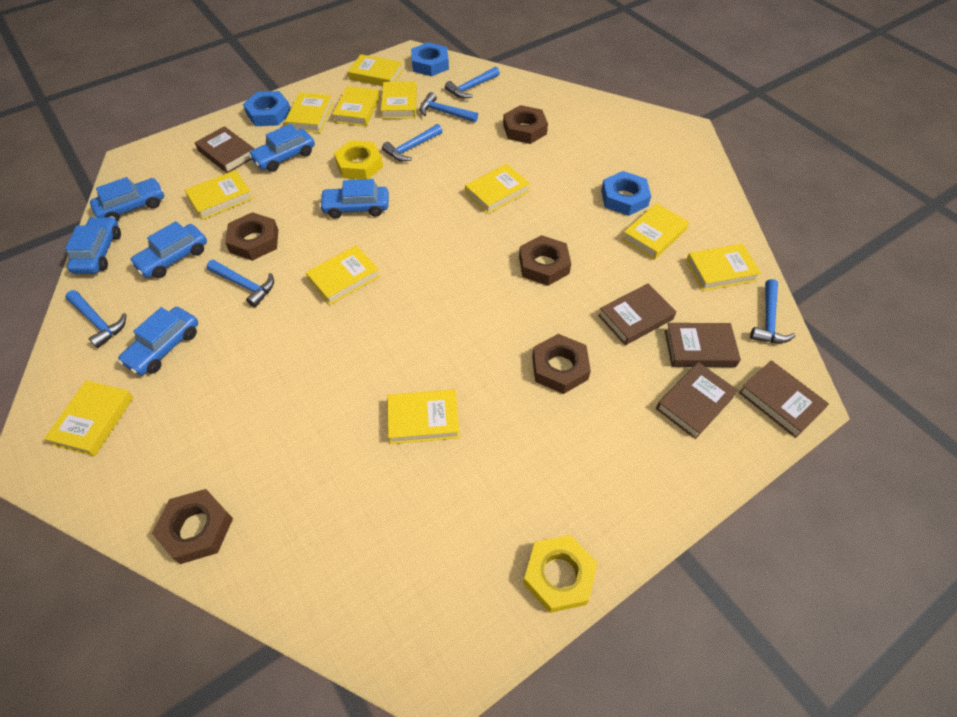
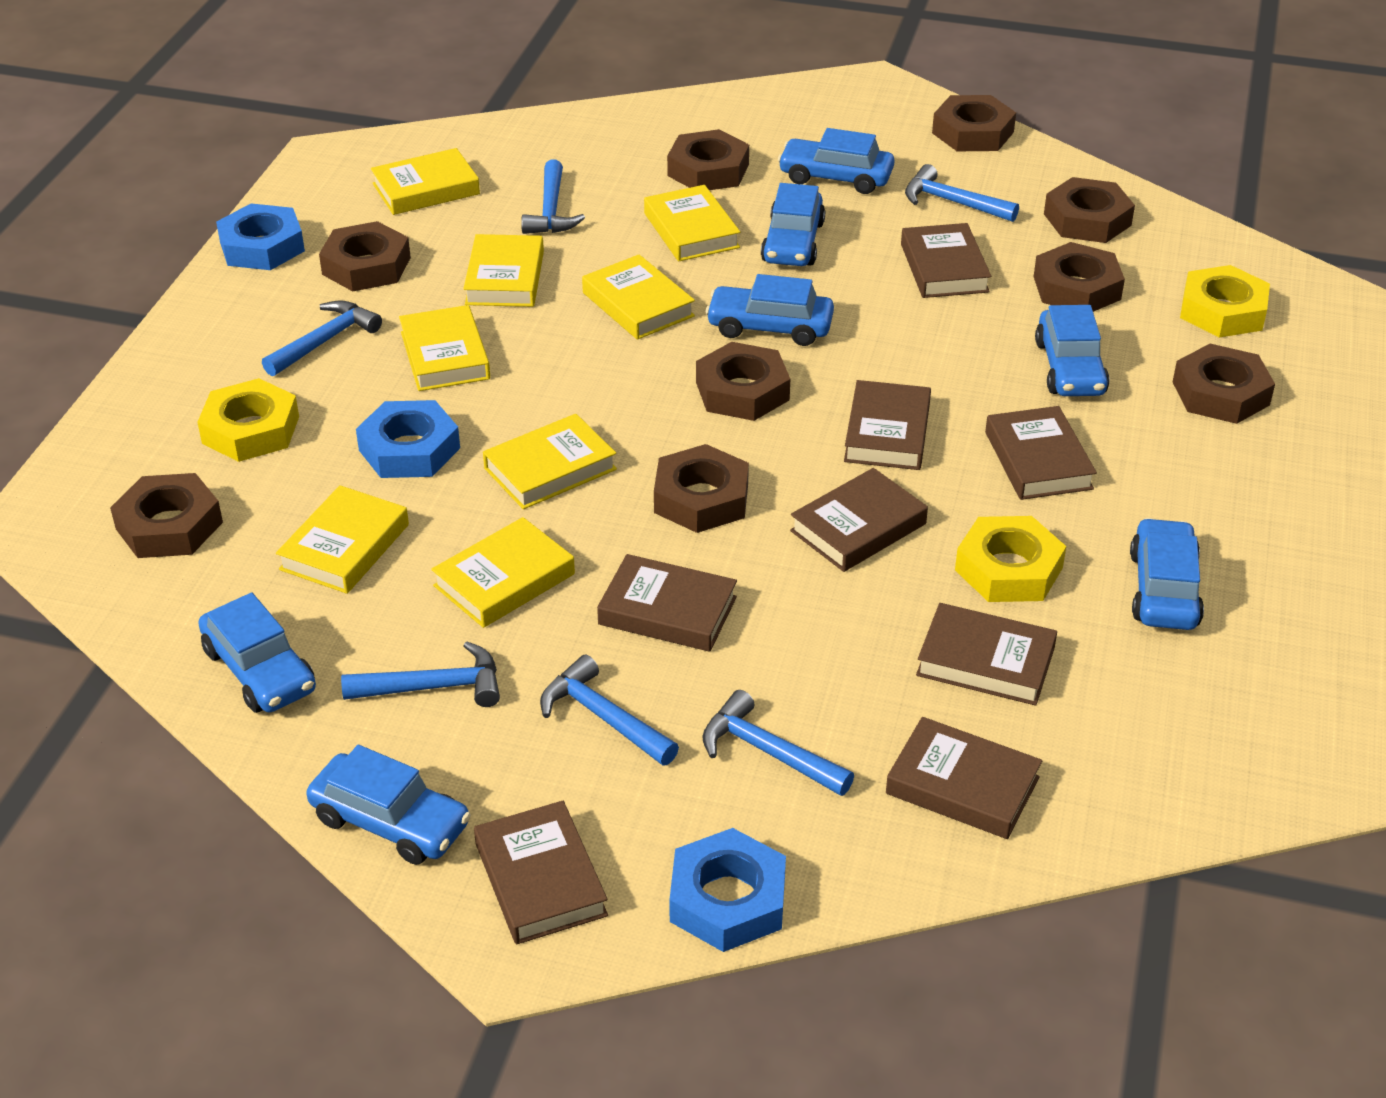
blue car: [65,216,121,274] [90,177,164,222] [118,307,198,375] [129,221,207,278] [248,124,315,172] [319,179,389,219] = 6 -> [198,592,316,713] [306,745,471,865] [706,274,834,346] [761,183,825,266] [778,128,894,194] [1035,305,1109,396] [1130,518,1204,630] = 7
brown book: [195,126,254,173] [598,283,676,345] [656,362,738,439] [665,323,741,367] [739,360,829,438] = 5 -> [474,801,608,944] [597,554,737,652] [790,468,928,572] [844,380,931,470] [886,717,1042,839] [901,223,991,298] [916,603,1057,706] [985,406,1097,500] = 8
brown nut: [152,489,233,564] [225,212,278,261] [503,105,548,144] [519,235,571,286] [532,334,591,394] = 5 -> [110,473,223,558] [319,221,411,291] [654,444,749,533] [667,129,749,190] [696,342,790,421] [932,95,1016,151] [1033,242,1125,312] [1044,177,1135,243] [1173,344,1275,424] = 9
yellow book: [44,380,134,456] [185,170,253,220] [285,92,333,133] [306,245,380,305] [332,86,380,127] [348,54,403,86] [381,81,417,119] [387,389,460,444] [465,164,530,214] [622,203,689,260] [686,244,761,291] = 11 -> [276,485,409,594] [371,148,480,215] [399,305,490,391] [431,517,575,628] [463,234,544,307] [483,414,617,509] [582,254,695,340] [644,185,740,261] = 8
yellow nut: [334,140,383,180] [523,535,598,613] = 2 -> [197,378,299,462] [955,516,1066,602] [1180,265,1270,338] = 3

